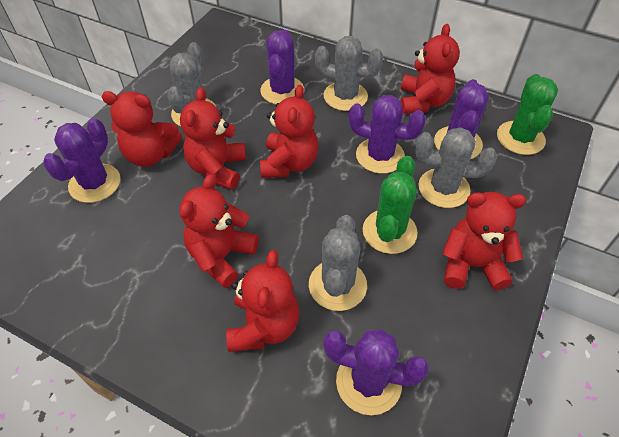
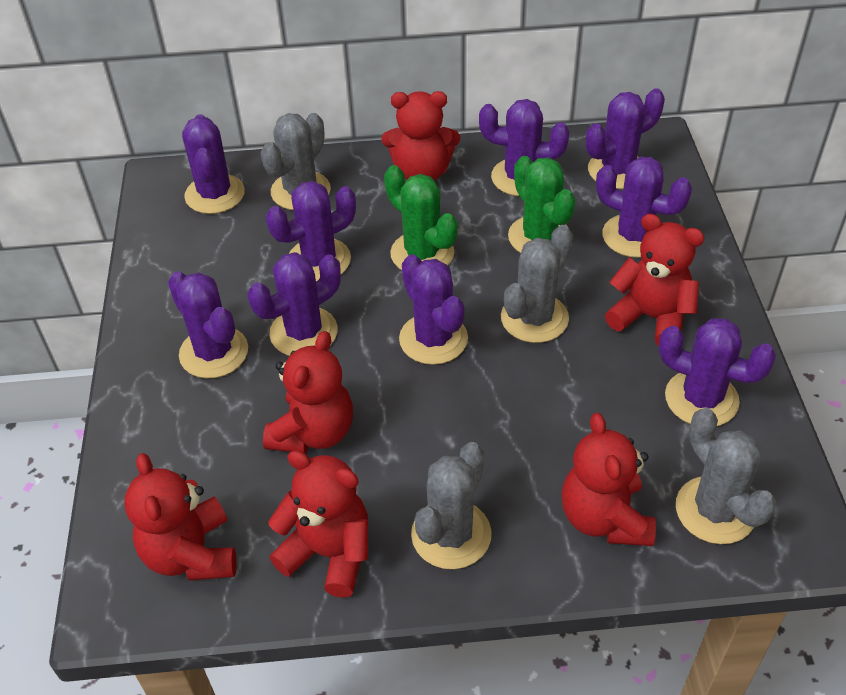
purple cactus: [43,118,120,203] [260,29,304,104] [323,329,429,415] [349,95,426,174] [434,79,489,159] = 5 -> [168,271,248,378] [182,114,245,214] [248,252,341,356] [266,181,356,282] [399,254,468,365] [479,99,570,196] [586,88,665,189] [596,157,692,258] [659,318,776,426] = 9
red teddy bear: [102,91,182,167] [179,174,259,288] [180,87,246,190] [226,250,299,352] [260,85,318,178] [400,24,460,114] [442,192,526,290] = 7 -> [125,453,237,580] [263,331,353,454] [268,450,368,598] [382,91,460,181] [561,413,656,546] [605,214,704,346] = 6

